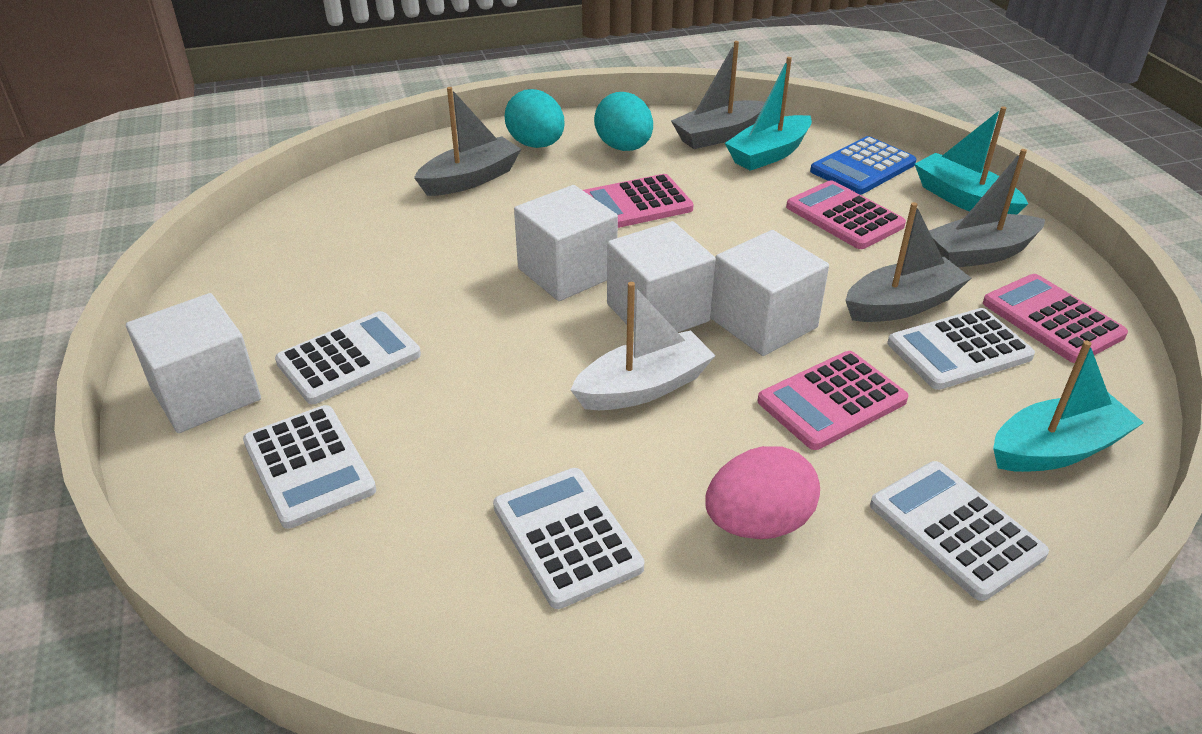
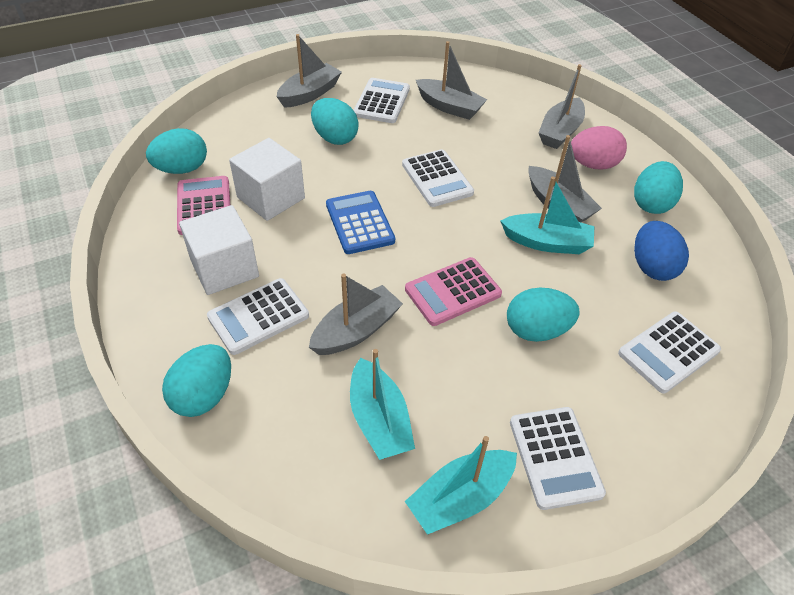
blue egg: none = 0 -> [634,221,689,281] = 1
grey boat: [414,87,521,196] [671,41,765,149] [845,202,971,322] [929,149,1045,267] = 4 -> [277,34,342,108] [309,274,403,355] [416,41,487,120] [528,135,602,223] [539,64,585,149] = 5
pink calculator: [583,174,694,228] [758,351,909,450] [786,180,906,249] [983,274,1128,363] = 4 -> [177,176,230,235] [405,257,502,326] = 2
turquoise egg: [505,89,565,148] [594,92,653,151] = 2 -> [146,128,207,174] [162,344,231,417] [311,98,359,145] [507,288,580,342] [634,161,683,214] = 5
white boat: [570,282,716,410] = 1 -> none = 0
white cube: [126,293,261,433] [514,185,618,301] [607,221,716,332] [711,230,829,356] = 4 -> [179,205,259,295] [229,138,305,221] = 2

